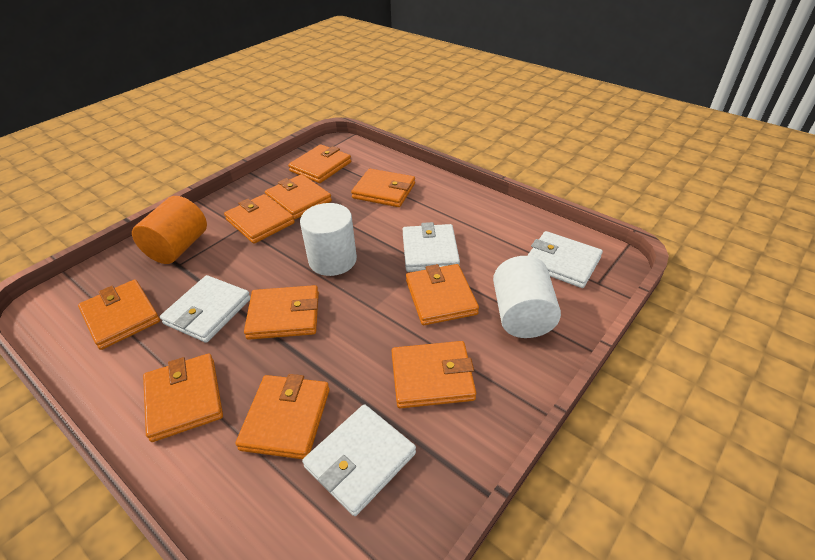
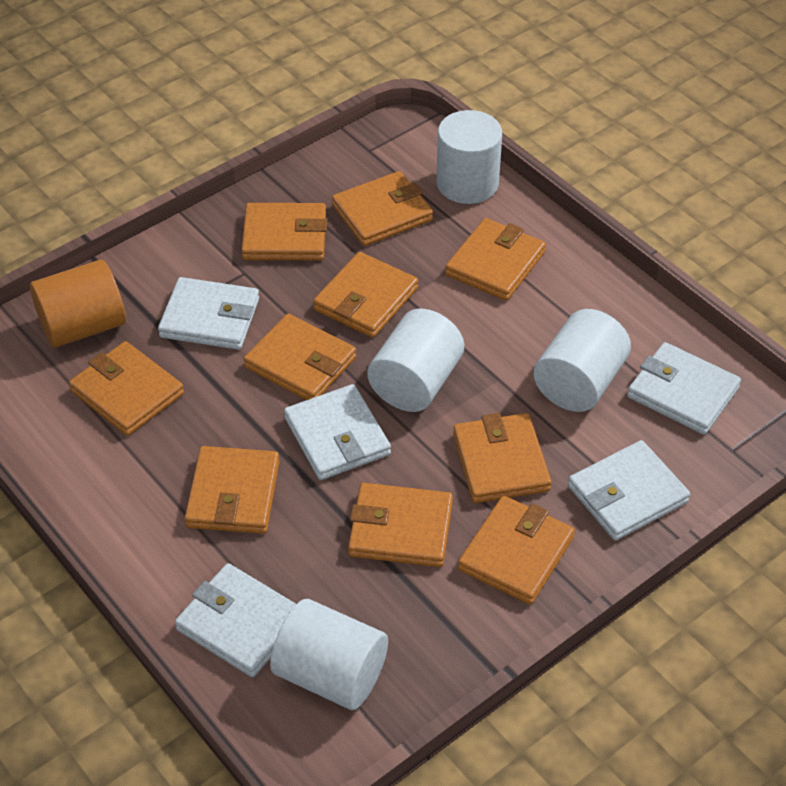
white cylinder: [300,203,357,276] [493,256,561,338] = 2 -> [270,599,388,710] [367,309,464,412] [436,110,502,204] [534,309,631,412] = 4
white wallet: [160,275,251,343] [302,404,416,516] [403,222,460,272] [527,231,603,288] = 4 -> [158,277,259,350] [175,563,296,677] [284,384,391,480] [568,440,690,540] [627,342,741,435] = 5

